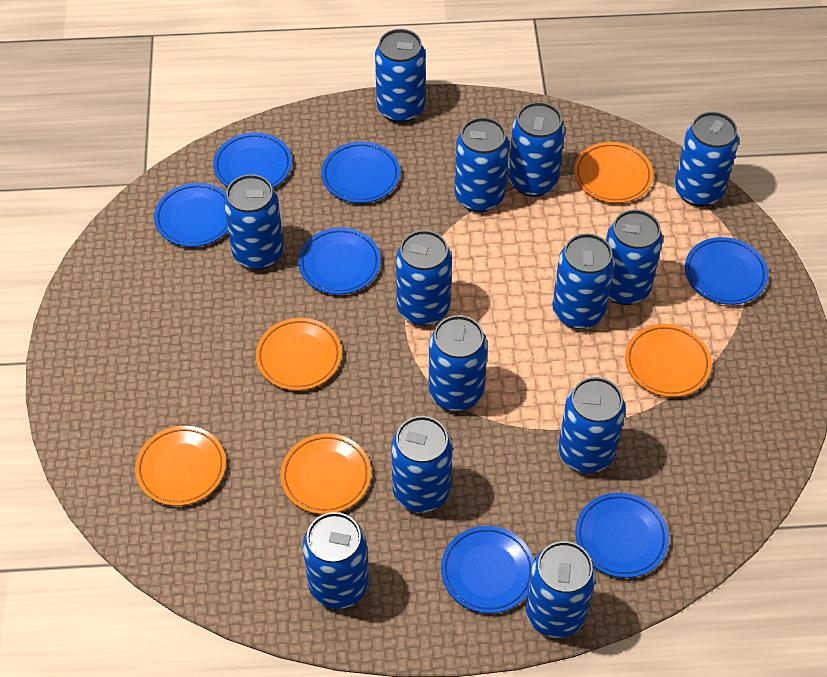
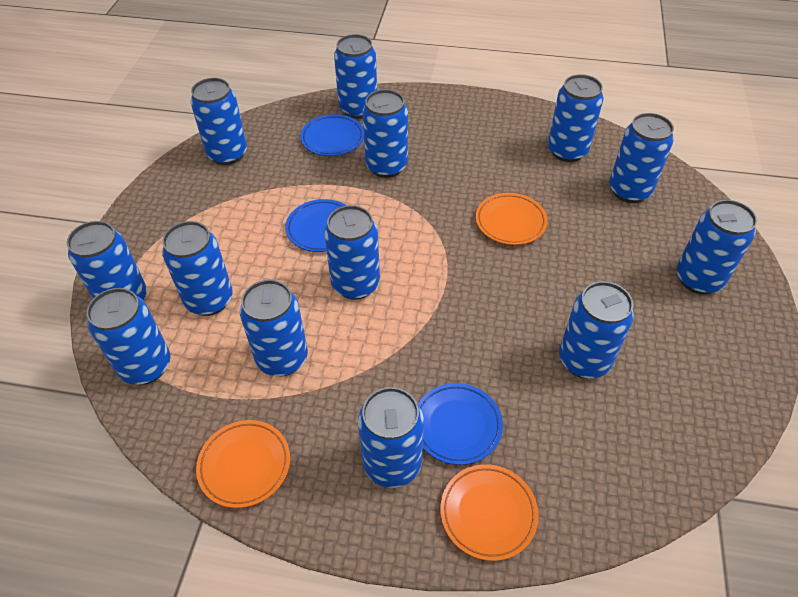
blue plate: [154,183,228,247] [213,132,292,188] [298,228,381,294] [321,142,400,203] [441,526,534,613] [575,493,669,578] [685,237,768,305] = 7 -> [285,199,347,252] [300,114,364,156] [418,383,503,465] = 3
orange plate: [135,426,226,506] [256,318,342,391] [280,433,371,514] [574,142,653,203] [625,324,712,397] = 5 -> [196,420,290,508] [440,464,539,561] [476,193,548,245] = 3

